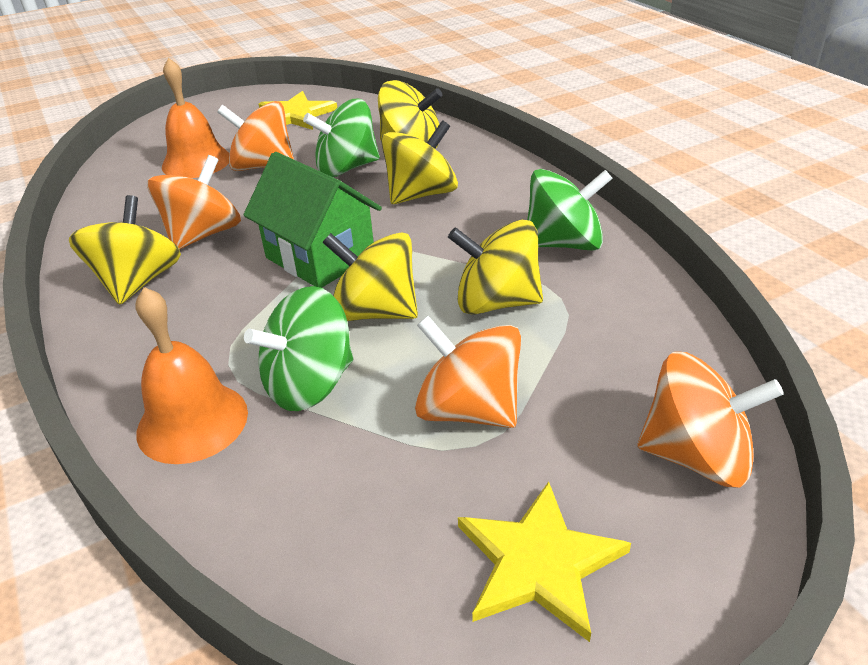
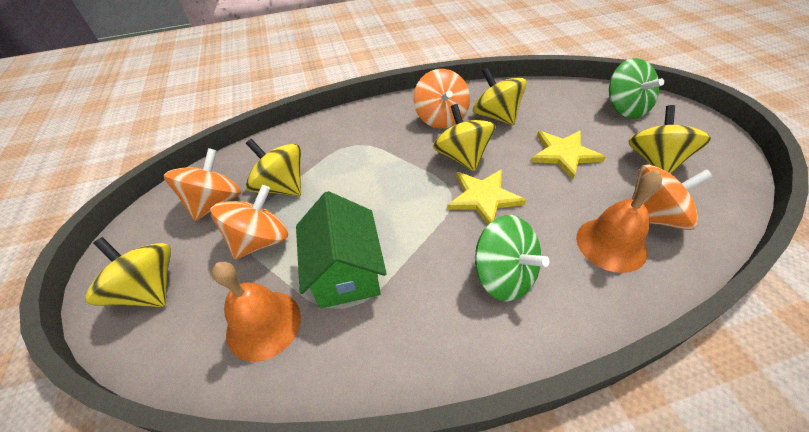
green spinning top: [244,286,353,411] [303,99,380,177] [527,169,613,251] = 3 -> [475,215,549,302] [609,58,664,119] = 2

